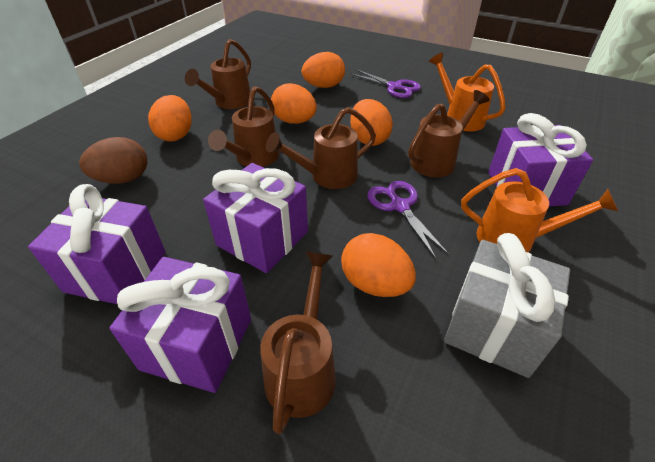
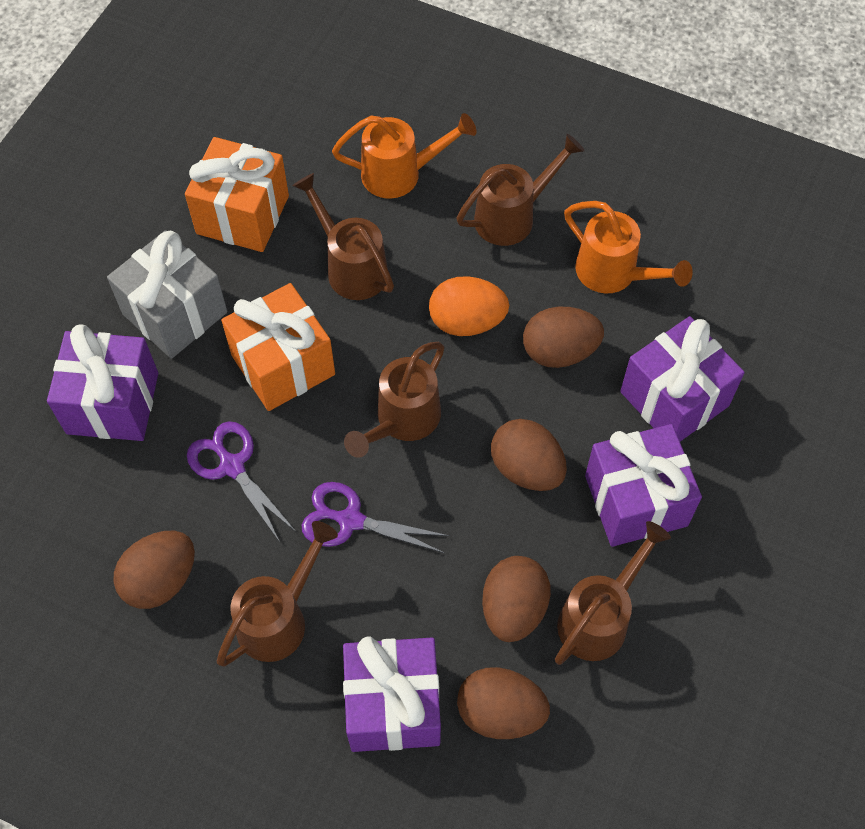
brown egg: [79,137,147,184] = 1 -> [113,531,195,609] [457,667,550,739] [482,556,551,642] [491,419,567,491] [523,307,604,368] = 5
orange egg: [148,95,192,142] [271,83,317,124] [302,52,345,88] [341,233,416,297] [350,99,393,146] = 5 -> [429,276,509,336] = 1
orange gift: none = 0 -> [185,137,289,252] [221,283,335,411] = 2

